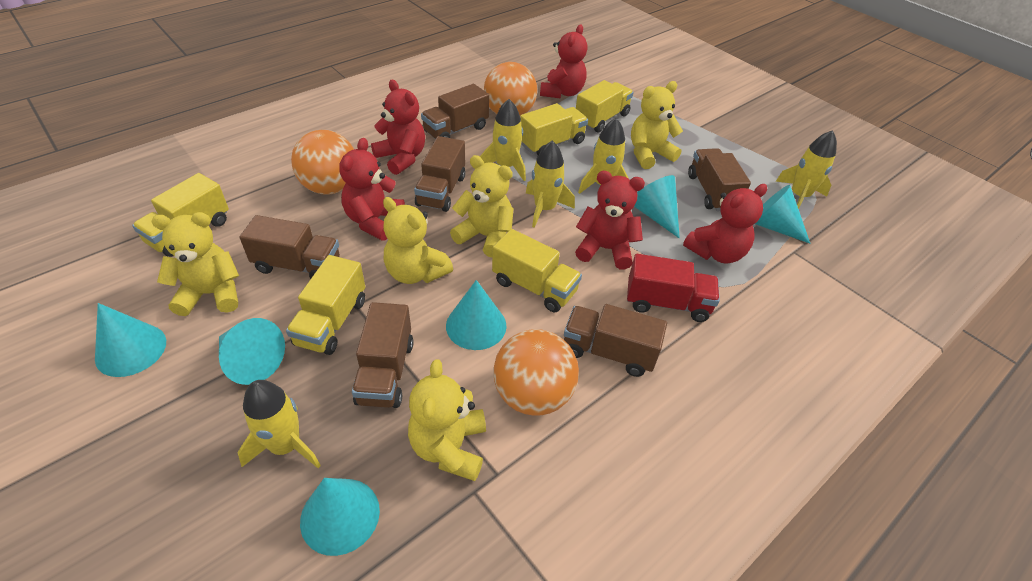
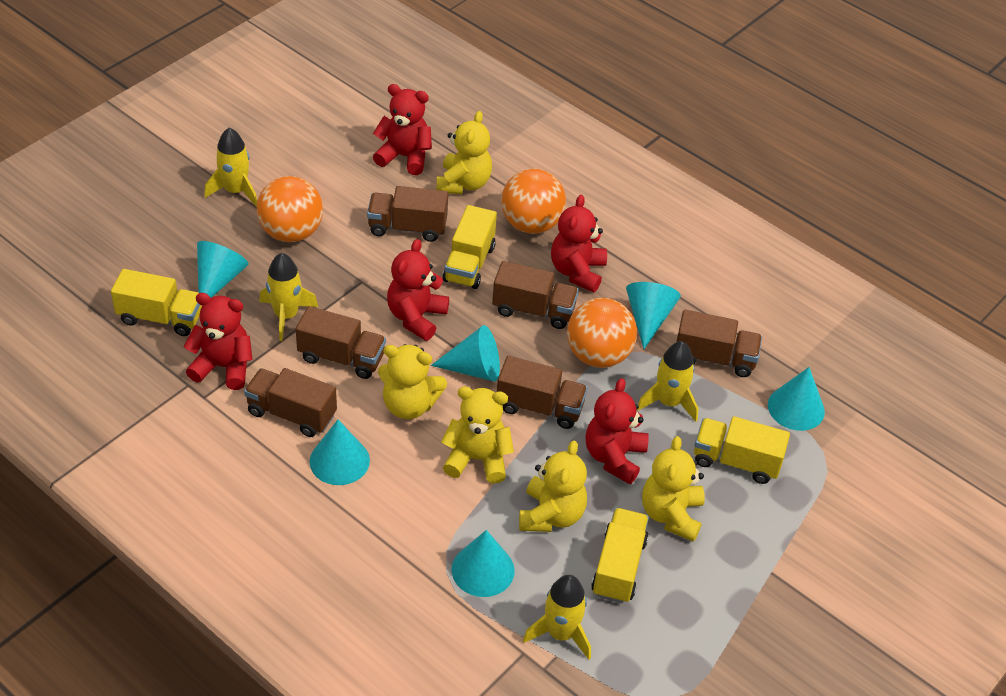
red truck: [627,254,720,322] = 1 -> none = 0
yellow rocket: [237,380,321,468] [480,99,526,181] [526,140,575,228] [578,118,629,194] [776,130,837,209] = 5 -> [204,128,257,207] [259,253,318,341] [523,575,591,660] [637,341,698,422] = 4
yellow truck: [132,173,229,257] [286,255,365,355] [492,229,582,312] [520,103,588,155] [576,80,634,132] = 5 -> [111,269,202,336] [443,205,497,289] [591,508,649,603] [694,416,790,484] = 4

